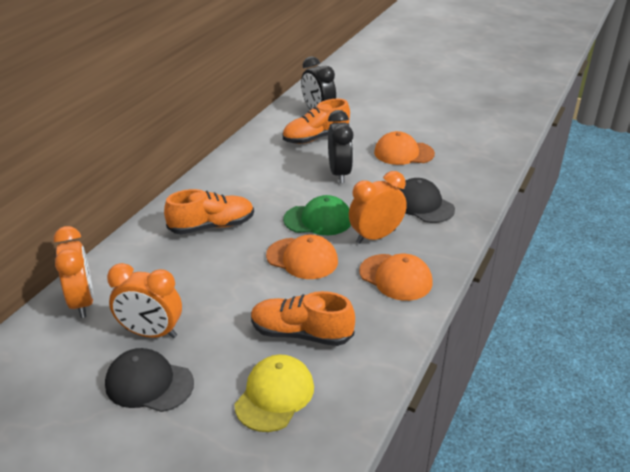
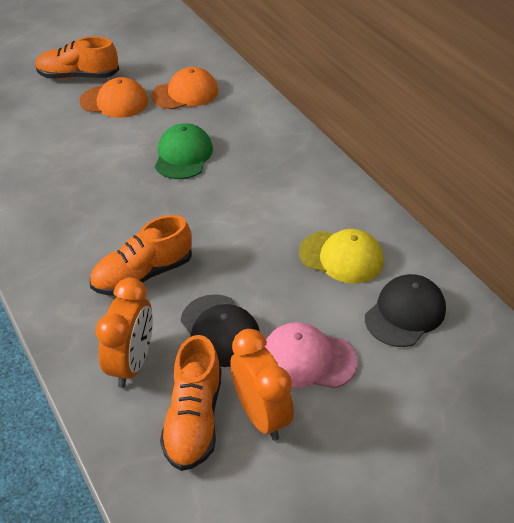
black clock: [301,56,336,110] [328,110,353,183] = 2 -> none = 0
orange cap: [266,235,338,279] [359,254,433,301] [374,131,435,165] = 3 -> [80,77,148,118] [151,67,218,109] = 2
orange clock: [54,226,94,318] [107,263,182,338] [349,171,407,244] = 3 -> [96,277,153,388] [231,329,294,441] = 2
pink cap: none = 0 -> [265,322,358,388] = 1

